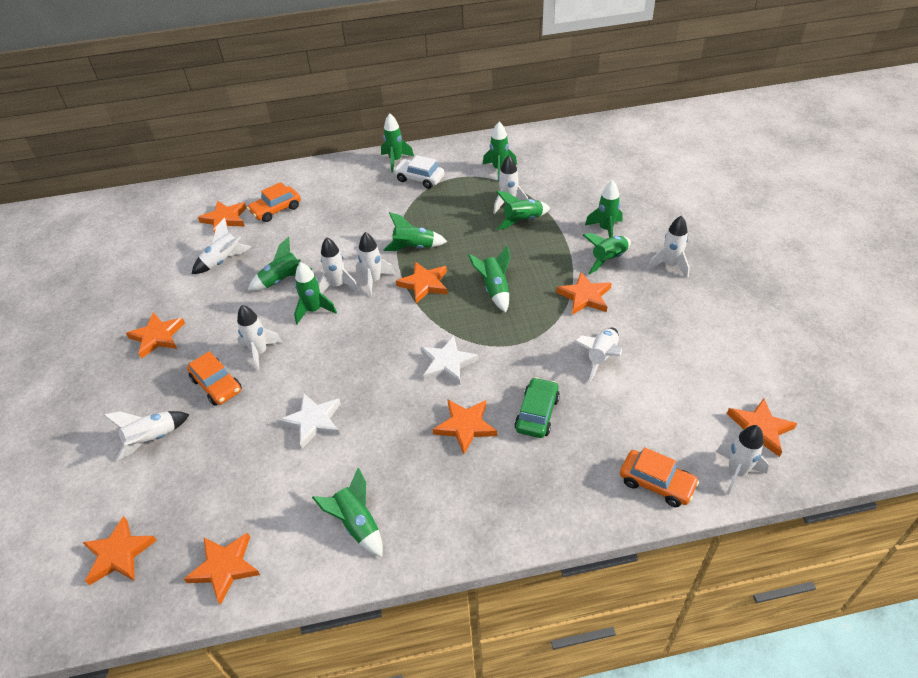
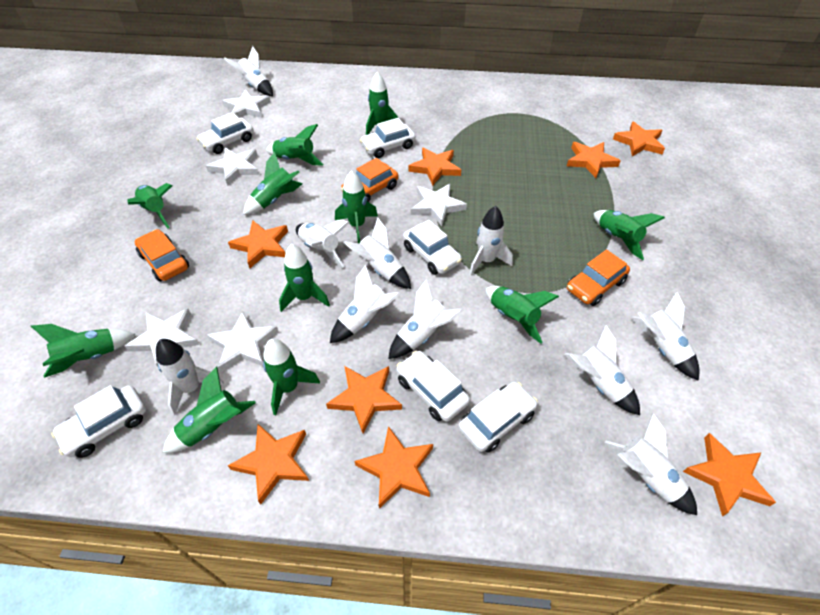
green car: [514,377,560,438] = 1 -> none = 0
green rocket: [248,237,312,291] [294,262,337,324] [312,468,383,557] [381,113,414,172] [383,212,447,251] [468,246,510,313] [483,122,517,182] [497,191,550,230] [583,233,631,274] [585,180,623,238] = 10 -> [31,324,135,378] [127,183,172,228] [162,366,256,453] [243,152,302,215] [263,338,320,415] [266,124,324,166] [279,244,330,312] [335,170,378,243] [366,72,399,135] [485,286,559,344] [593,210,665,260] = 11
white car: [393,155,444,189] = 1 -> [51,385,146,458] [196,112,254,154] [360,118,416,158] [396,351,470,422] [403,220,462,275] [458,382,538,453] = 6
white rocket: [104,411,190,461] [192,218,251,274] [237,305,282,372] [318,237,359,294] [356,232,395,297] [494,155,528,214] [575,328,622,382] [648,216,690,278] [716,425,769,496] = 9 -> [156,339,224,416] [224,46,273,96] [296,220,350,268] [330,265,400,343] [343,217,411,289] [388,279,463,359] [469,206,513,276] [564,325,640,415] [604,413,697,515] [631,292,700,381] = 10
white star: [279,393,341,448] [421,336,479,385] = 2 -> [125,309,199,366] [206,147,259,186] [207,311,279,373] [222,89,271,118] [411,184,467,226] = 5

